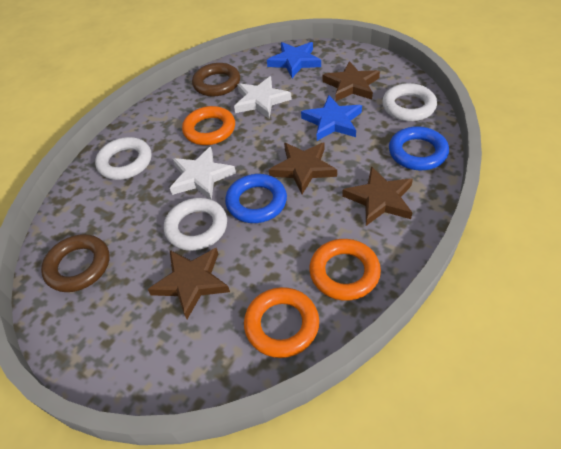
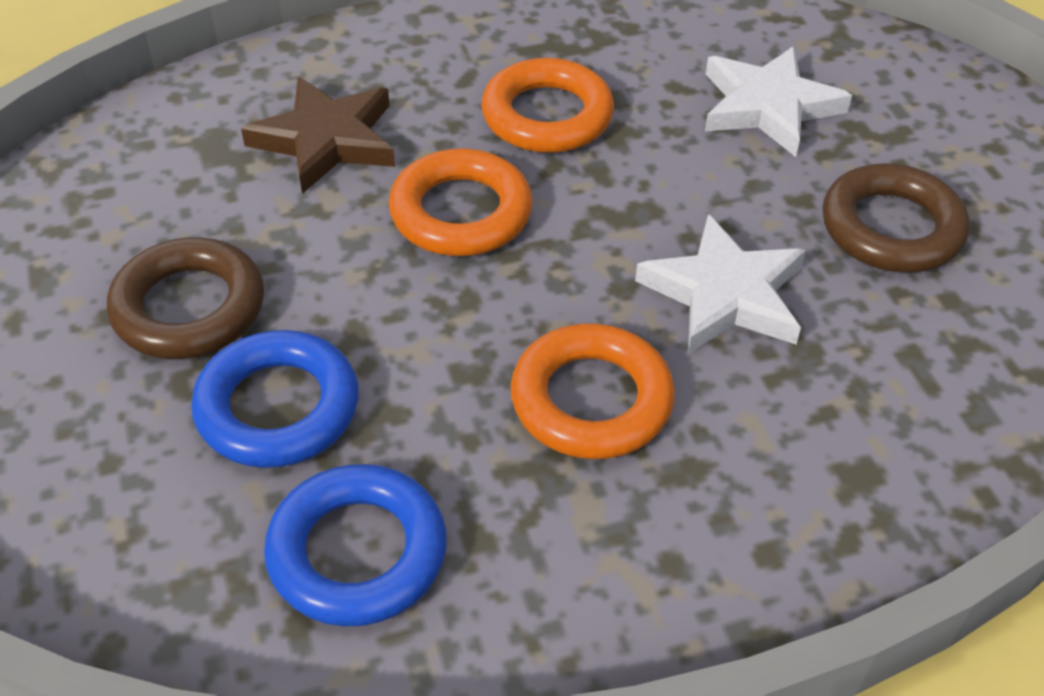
blue star: [267,42,321,78] [301,95,362,141] = 2 -> none = 0
brown star: [148,248,230,319] [269,142,337,194] [322,61,380,102] [342,166,413,226] = 4 -> [241,77,395,194] = 1
white ring: [95,137,152,180] [164,198,227,251] [382,83,437,121] = 3 -> none = 0

